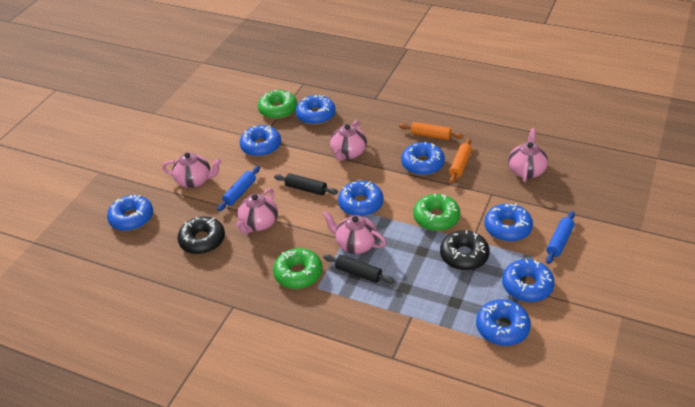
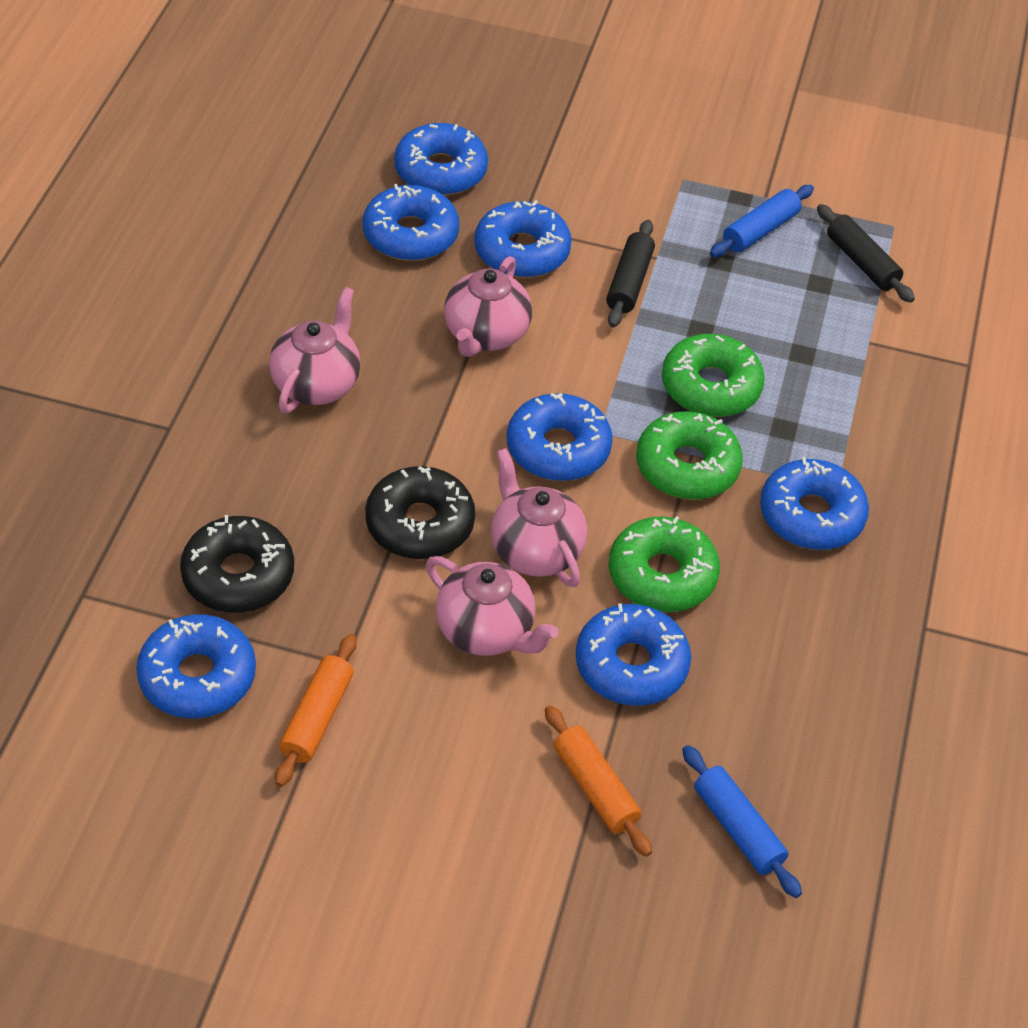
blue donut: [107,195,153,231] [240,125,281,157] [296,95,336,125] [338,181,383,216] [401,142,445,175] [476,299,531,346] [484,204,533,242] [502,259,555,302] = 8 -> [136,614,256,718] [363,184,459,261] [394,123,488,195] [474,200,572,278] [507,393,613,481] [576,603,691,706] [760,457,869,550] = 7
pink teapot: [162,153,221,188] [235,188,278,234] [322,211,386,254] [330,120,367,161] [508,128,548,182] = 5 -> [269,287,361,413] [426,556,559,656] [444,256,532,357] [491,448,587,587] = 4

